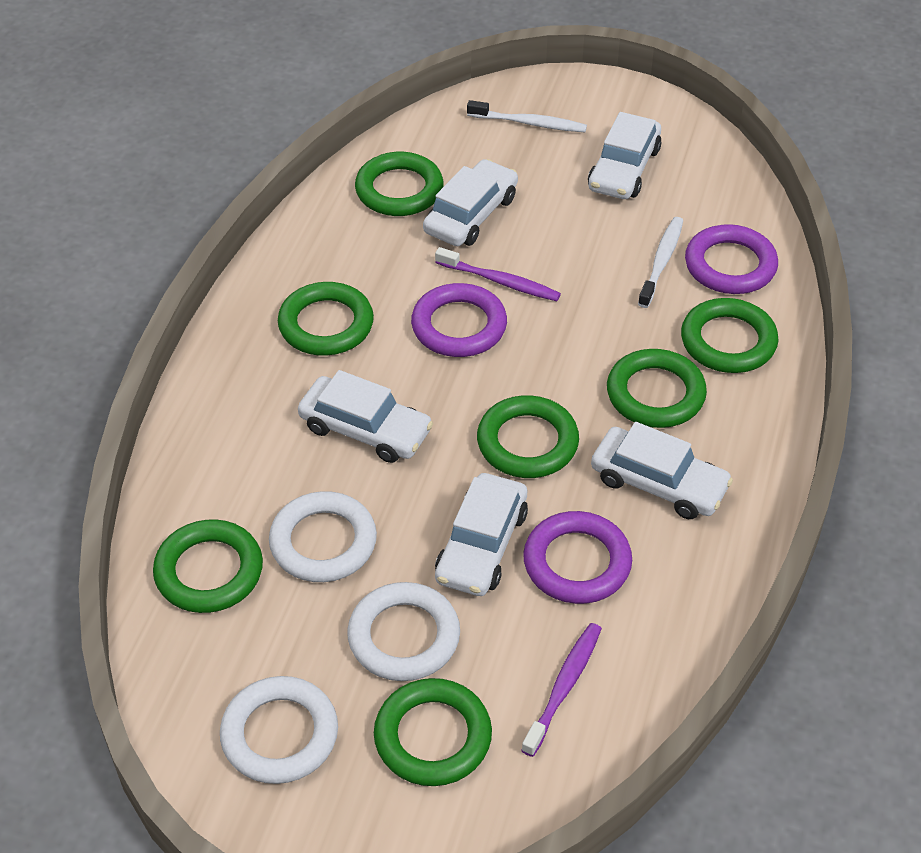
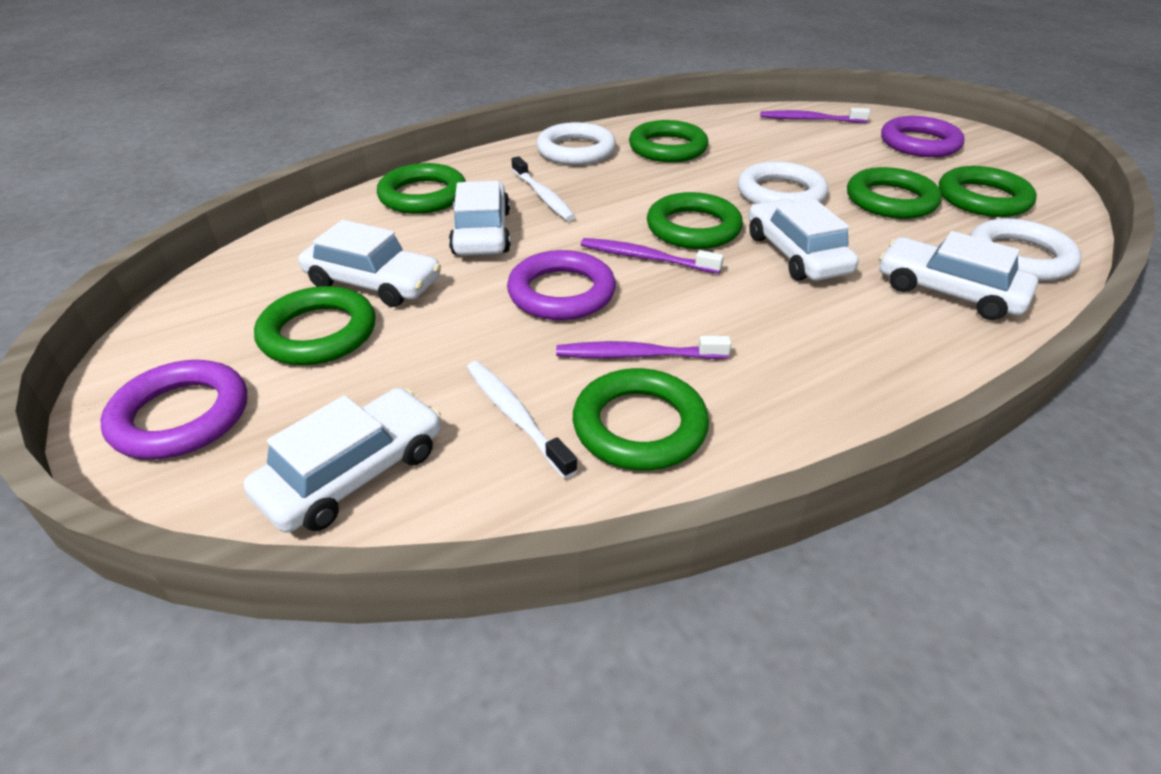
purple toothbrush: [435,247,561,301] [521,623,602,757] = 2 -> [556,336,731,359] [581,238,724,274] [760,108,870,123] = 3

